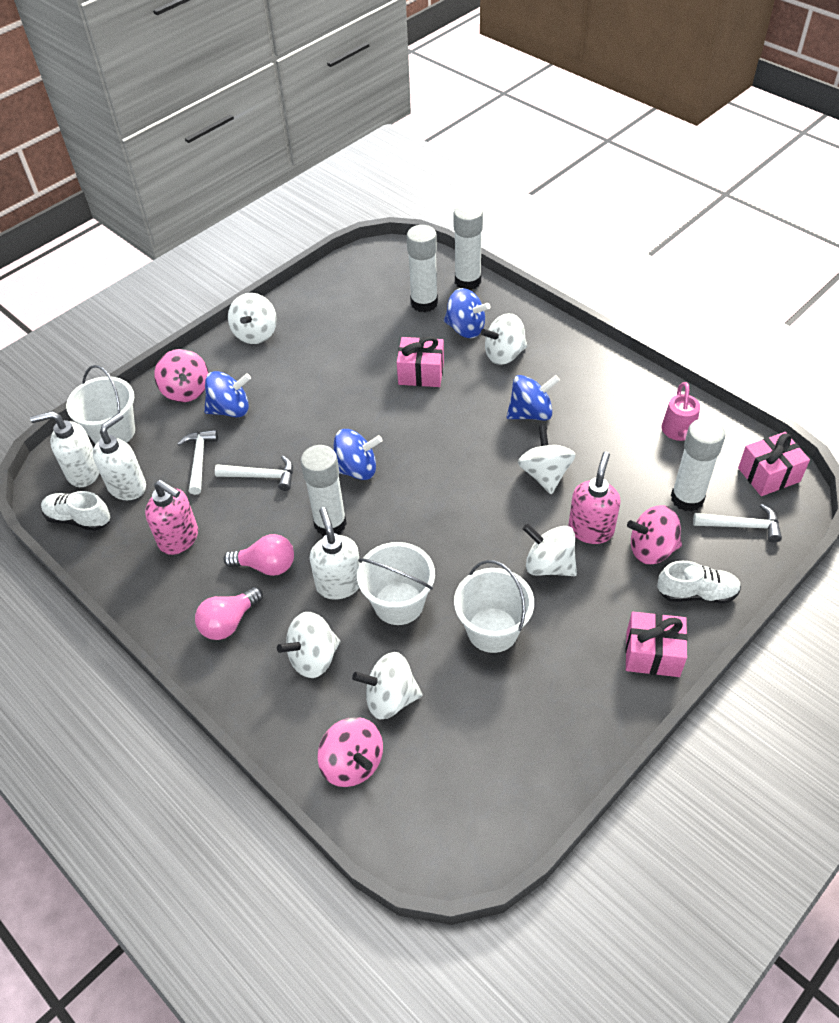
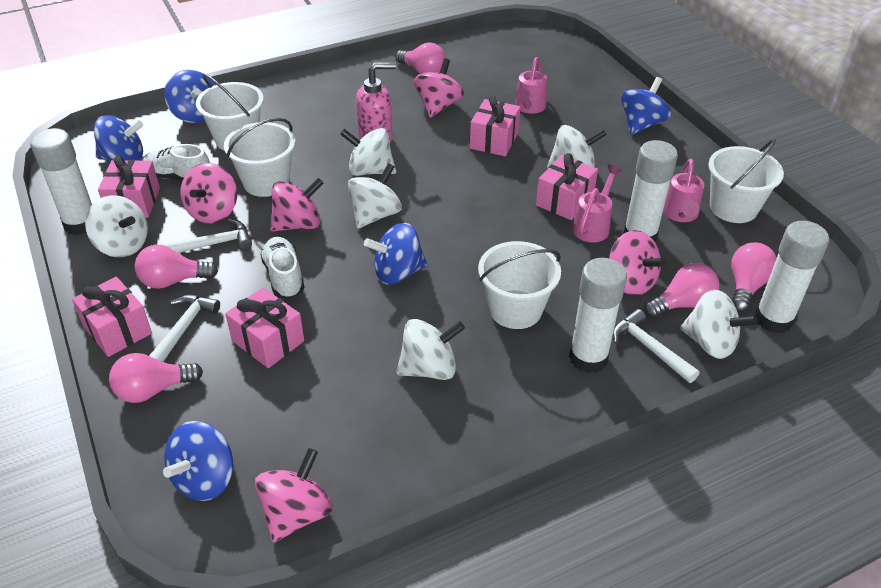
blue spinning top: [204,371,251,417] [333,429,383,480] [444,288,490,338] [507,375,560,421] = 4 -> [94,115,143,161] [163,421,233,501] [164,69,215,123] [364,223,427,285] [621,77,671,135] = 5
pink gift: [397,336,444,387] [625,612,688,677] [738,432,810,496] = 3 -> [72,277,152,357] [98,156,160,218] [225,287,304,368] [470,96,521,156] [536,153,598,220] = 5
pink light bulb: [195,587,263,640] [223,534,294,576] = 2 -> [109,353,203,403] [135,245,218,289] [395,42,446,74] [644,263,719,318] [731,243,777,312] = 5
pink soap dispenser: [145,480,198,555] [568,452,620,544] = 2 -> [356,62,396,143] = 1
pink spinning top: [154,349,209,402] [317,717,383,787] [627,505,682,564] = 3 -> [181,163,237,223] [255,448,333,543] [270,178,323,232] [414,58,464,118] [609,230,666,296] = 5
pink watering can: [662,382,700,441] = 1 -> [515,57,547,114] [572,164,622,243] [663,159,704,222] = 3
white bucket: [66,365,135,444] [357,542,435,625] [454,560,534,653] = 3 -> [196,74,264,151] [224,118,295,197] [478,241,561,329] [708,139,784,223] = 4
white soap dispenser: [30,411,100,487] [93,412,146,500] [310,507,360,600] = 3 -> none = 0

